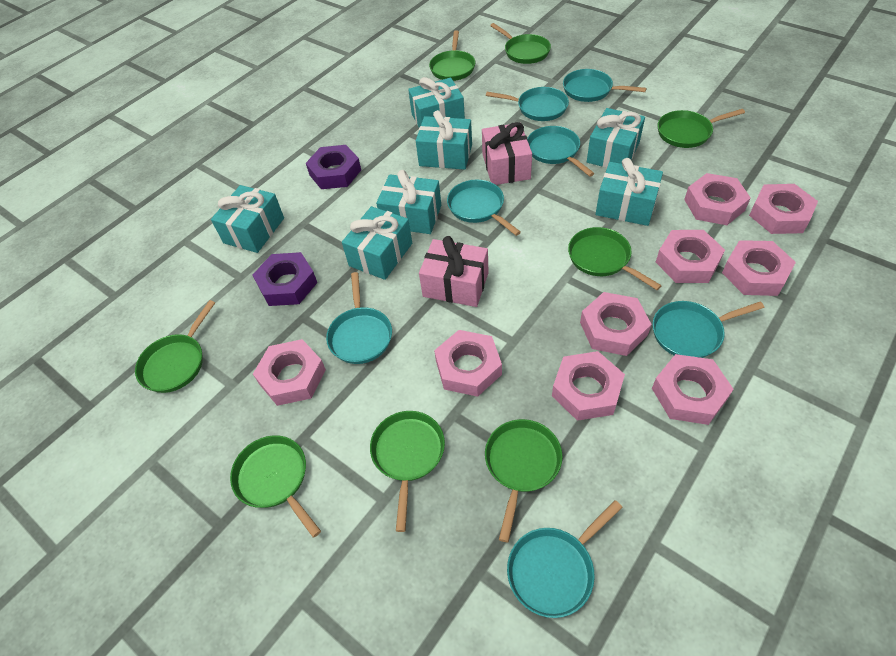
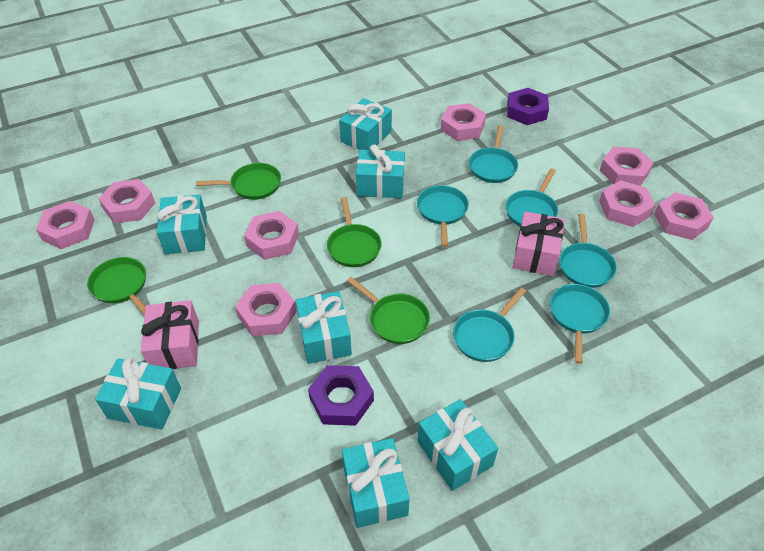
green pan: [135,300,215,393] [230,435,321,538] [370,411,445,532] [429,30,475,81] [485,419,563,543] [490,23,551,64] [568,227,662,290] [658,109,745,148] = 8 -> [87,257,146,316] [196,163,281,200] [327,197,382,267] [347,277,430,344] = 4
pink nut: [253,339,326,406] [434,330,502,397] [552,351,625,421] [580,292,652,356] [652,354,734,425] [656,230,725,283] [684,173,751,225] [722,240,796,296] [749,184,818,234] = 9 -> [36,201,94,249] [98,179,155,223] [235,283,297,336] [244,211,299,260] [441,103,486,141] [599,180,655,227] [600,147,653,186] [654,192,714,240] = 8
turquoise pan: [326,272,392,364] [447,180,521,236] [486,87,569,121] [507,500,622,618] [527,126,594,177] [563,69,647,102] [653,301,764,358] = 7 -> [417,185,469,247] [453,287,526,362] [469,125,518,183] [505,169,558,227] [550,284,610,364] [559,214,617,288] = 6

